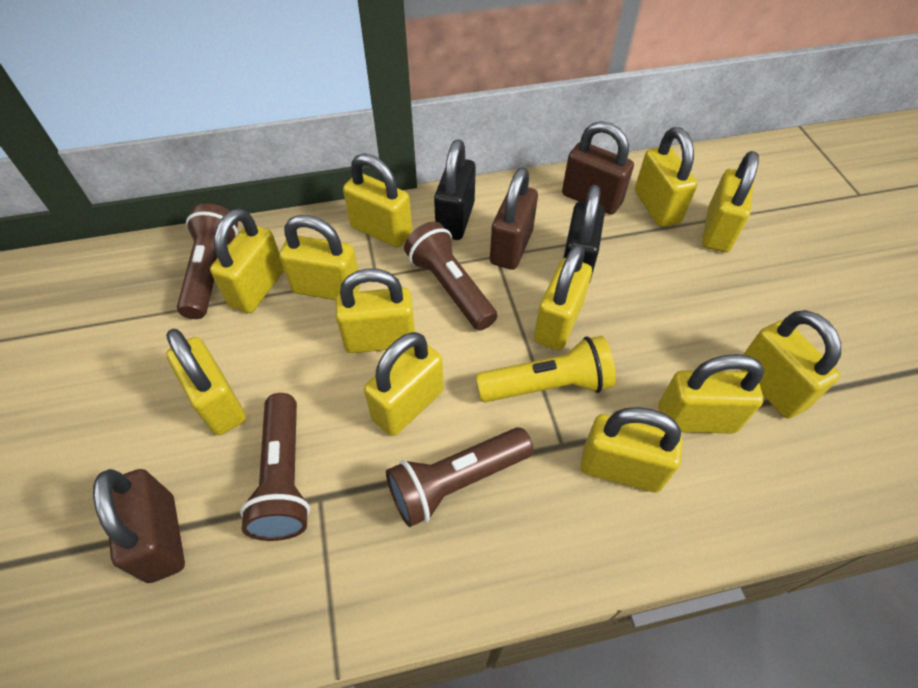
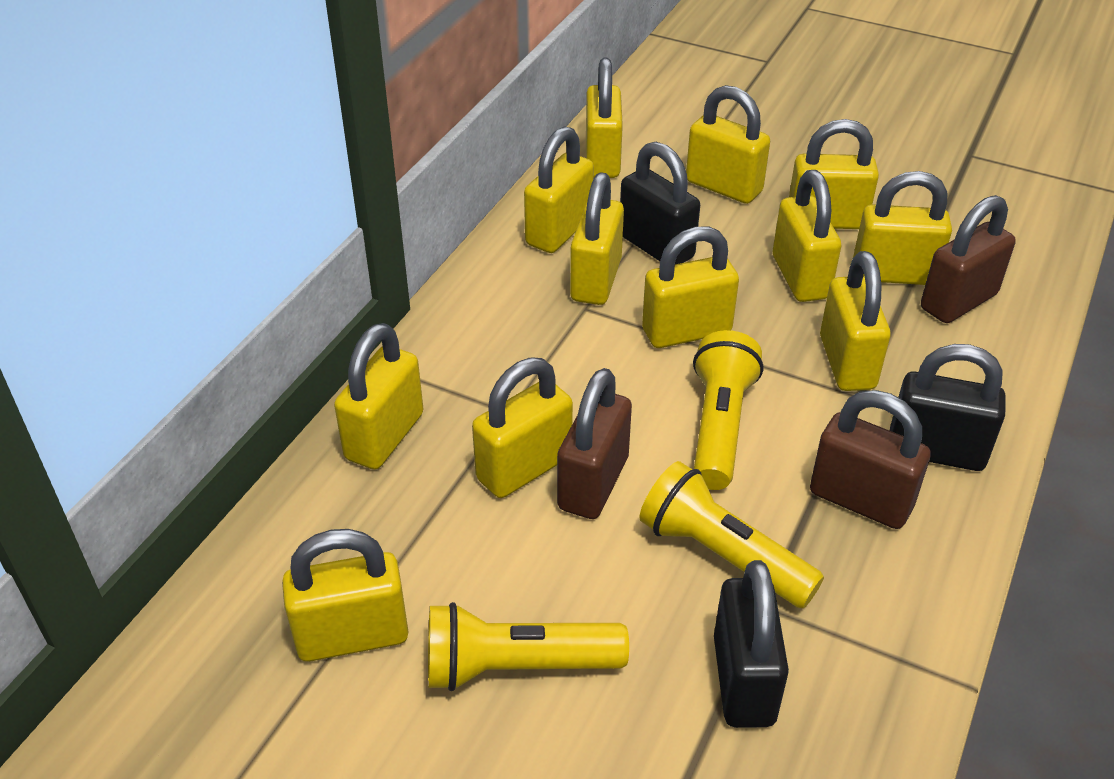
black padlock: [434,139,476,240] [563,185,605,284] = 2 -> [620,142,700,264] [714,560,789,728] [890,344,1006,471] = 3
brown flashlight: [177,203,238,319] [240,393,310,541] [386,427,533,527] [404,222,497,331] = 4 -> none = 0
yellow flashlight: [475,336,616,402] = 1 -> [428,602,629,691] [639,461,824,608] [693,330,763,490] = 3

